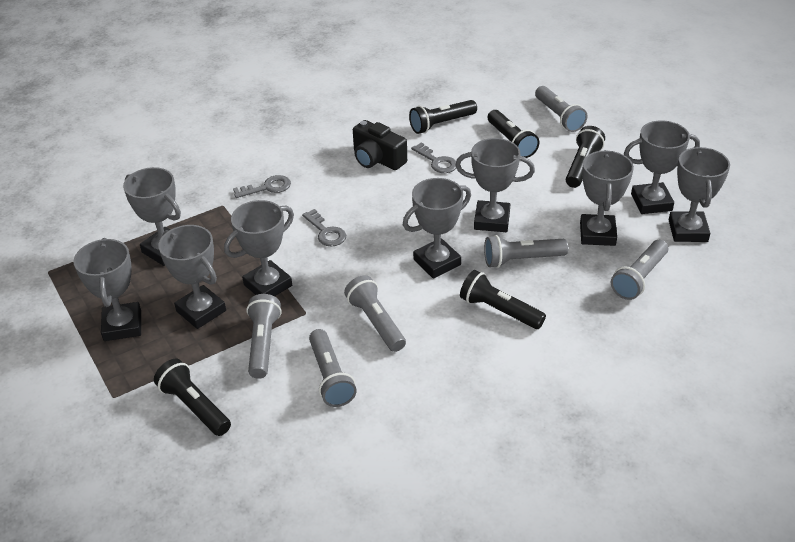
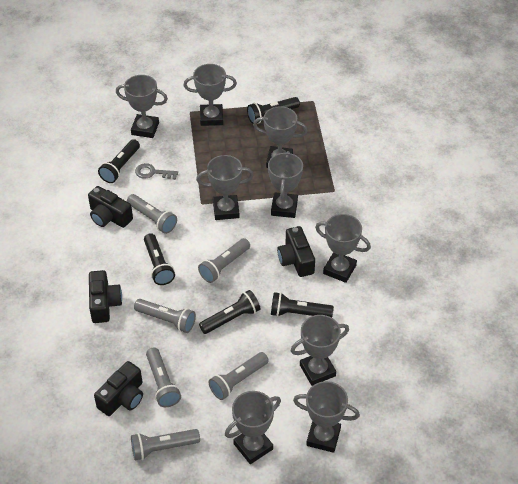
black camera: [353,120,407,170] = 1 -> [88,186,133,228] [89,270,122,323] [94,361,143,416] [277,226,315,277] = 4
grey key: [233,175,291,198] [302,209,346,247] [411,142,456,173] = 3 -> [135,163,178,180] = 1

